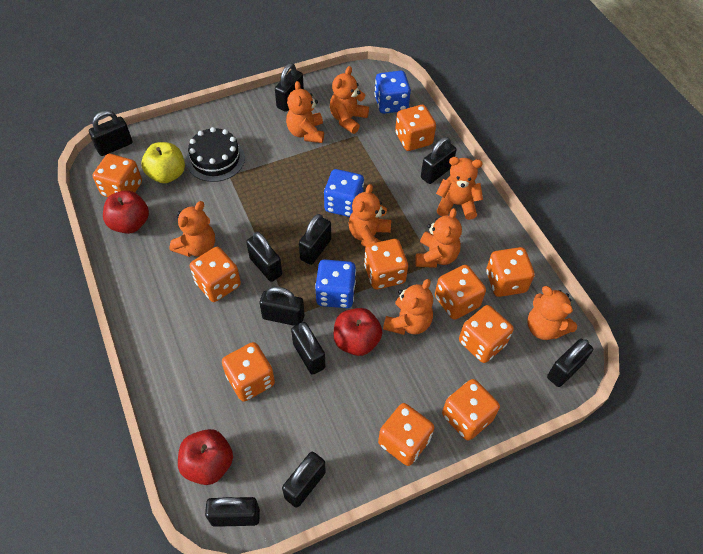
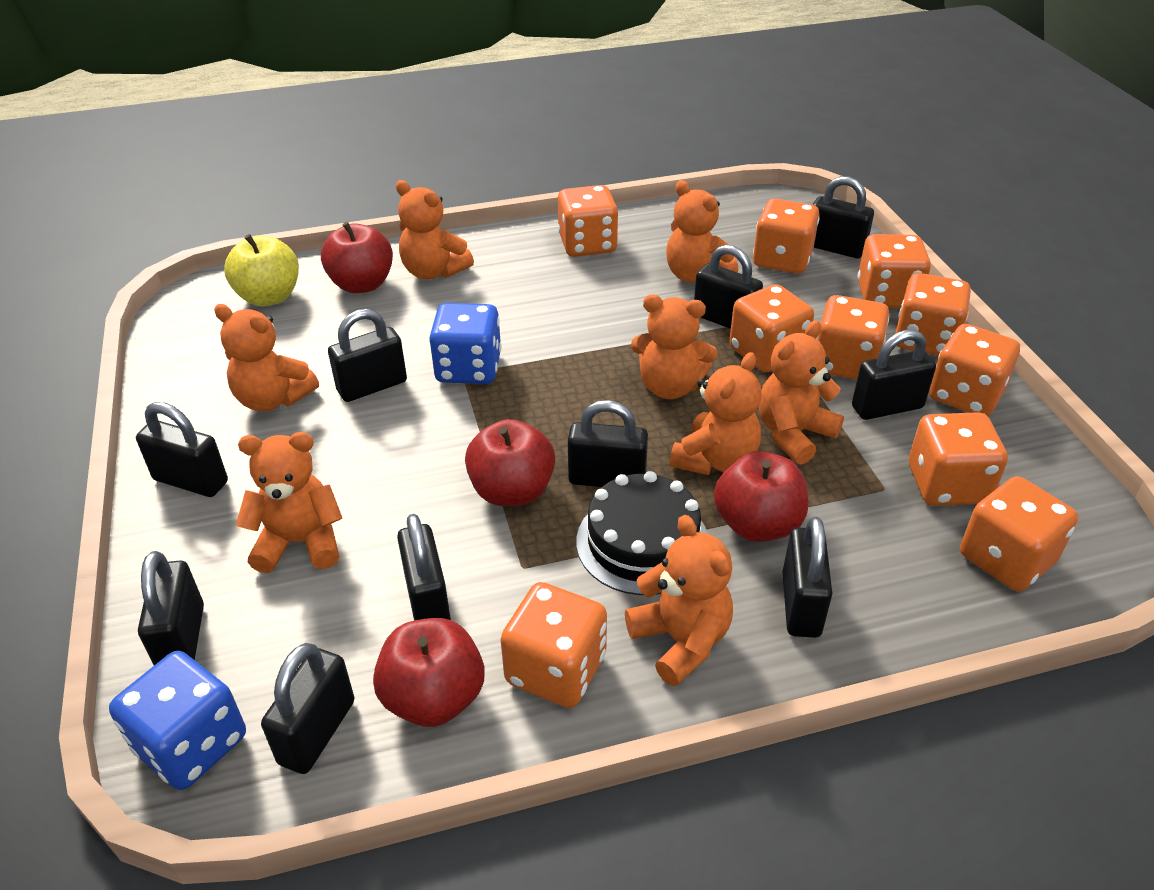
blue dice: [315,259,356,308] [324,169,364,217] [374,71,411,114] = 3 -> [109,651,246,790] [429,303,501,384] = 2
red apple: [103,191,149,234] [178,429,233,485] [334,308,382,356] = 3 -> [321,222,393,293] [373,618,485,727] [465,419,555,506] [714,451,808,542] = 4

